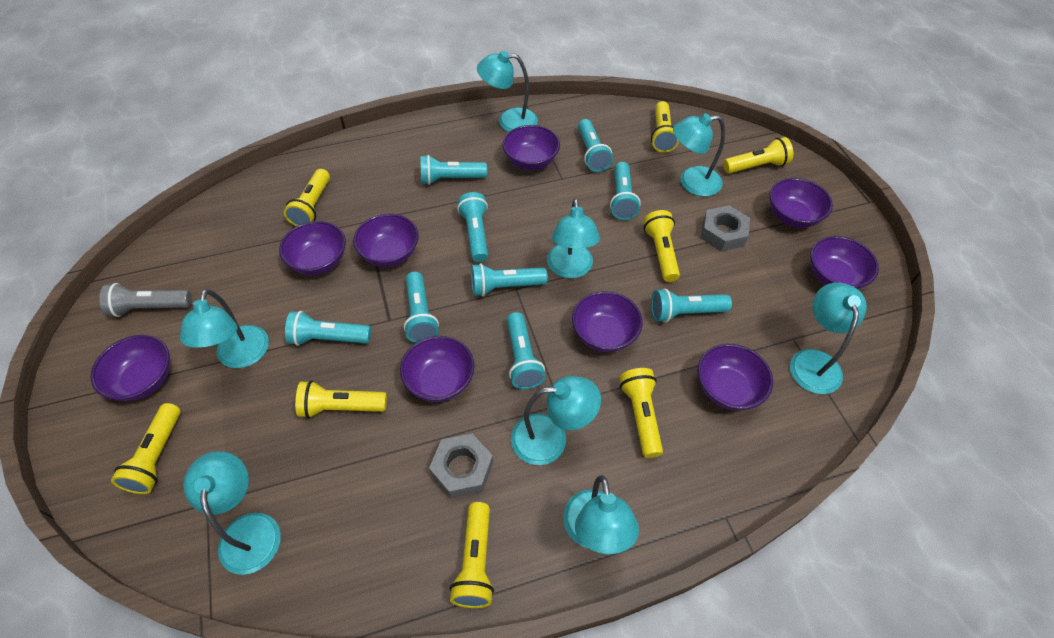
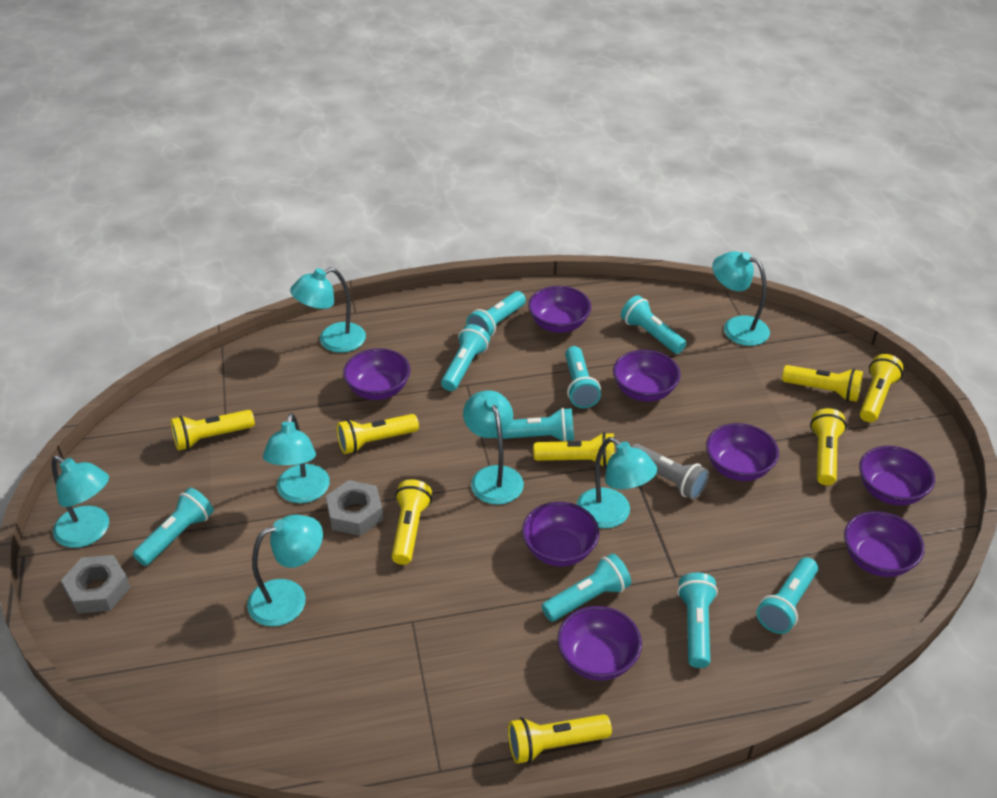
purple bowl: [90,335,170,401] [279,221,346,275] [353,214,419,267] [400,336,475,402] [502,125,560,170] [572,291,643,352] [697,344,773,411] [770,178,833,228] [810,236,879,289] = 9 -> [343,348,410,400] [522,502,599,566] [528,286,591,333] [557,606,642,681] [613,350,681,402] [706,423,779,481] [844,511,924,577] [859,446,935,506] = 8
turquoise lamp: [180,289,269,368] [183,451,281,575] [477,51,538,132] [511,376,601,465] [547,198,600,278] [563,475,639,554] [673,113,725,196] [790,282,867,394] = 8 -> [52,456,109,548] [247,515,323,626] [263,413,330,503] [290,267,366,353] [463,390,524,505] [577,437,657,528] [712,251,770,346] = 7

